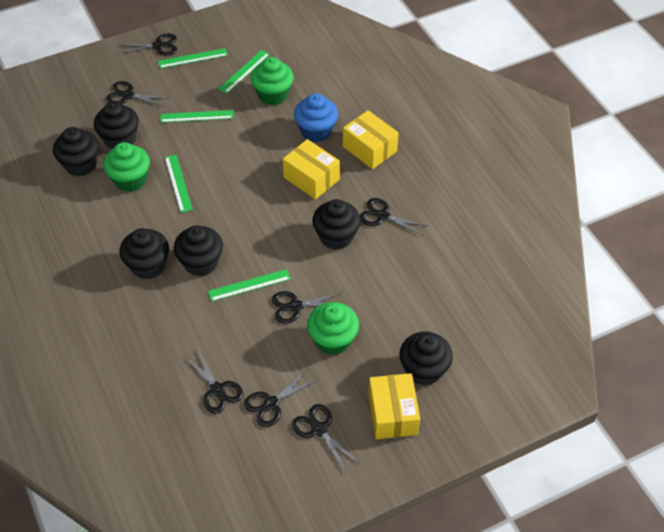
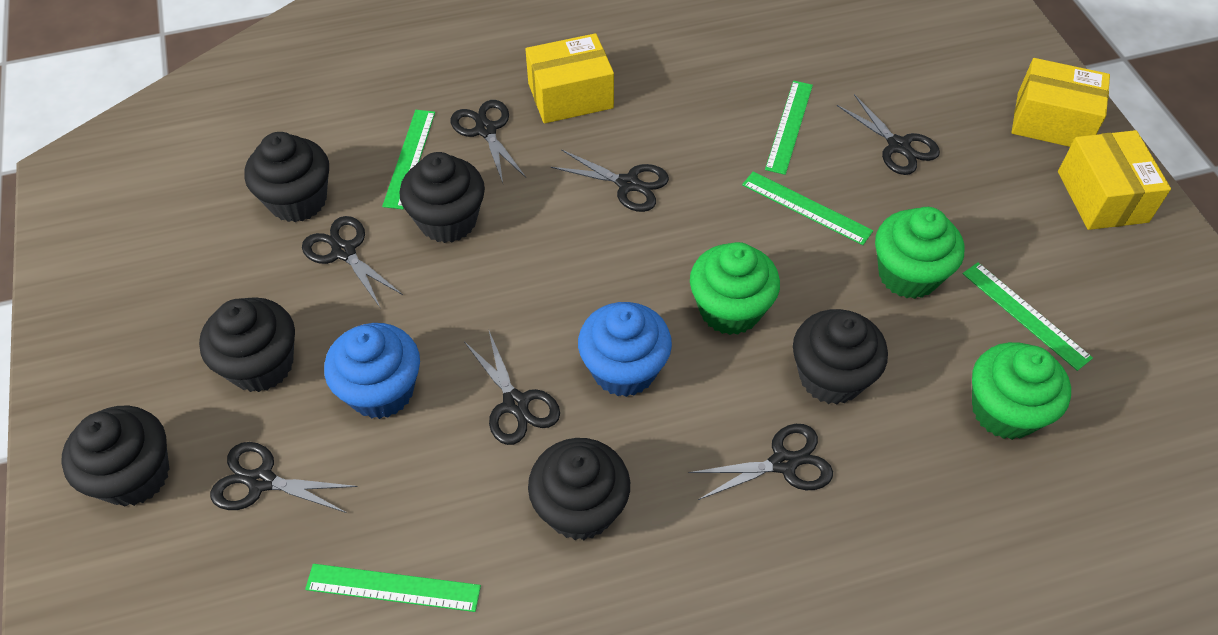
blue cupcake: [294,93,338,142] = 1 -> [324,323,420,419] [578,302,672,397] = 2

